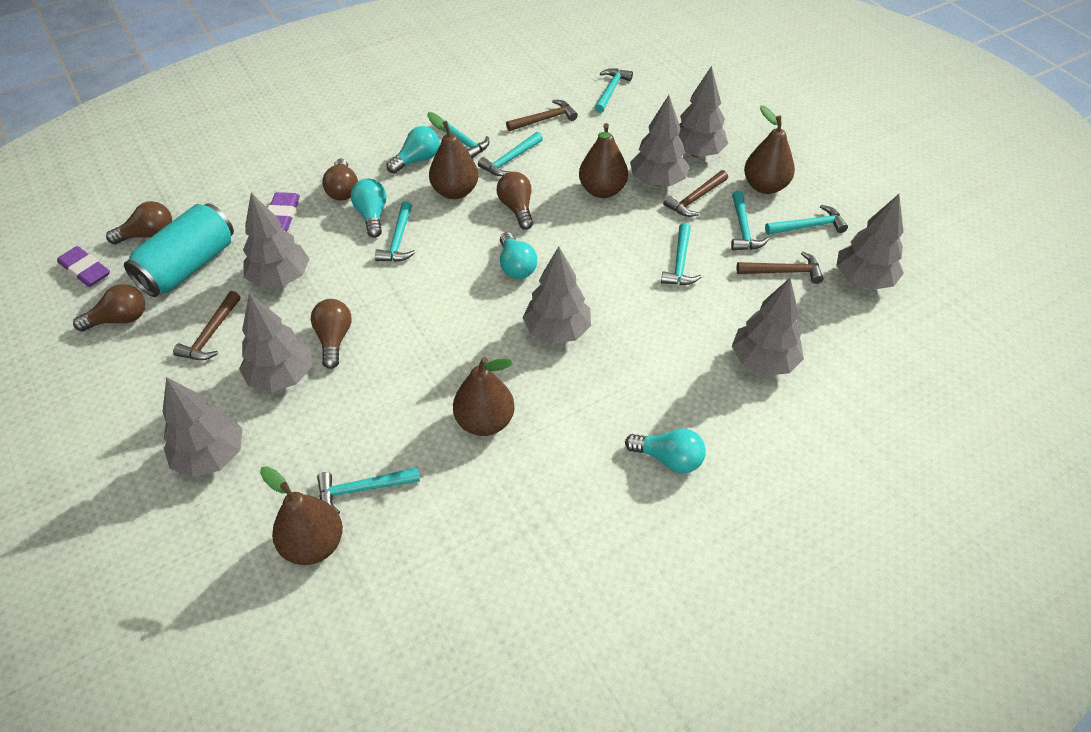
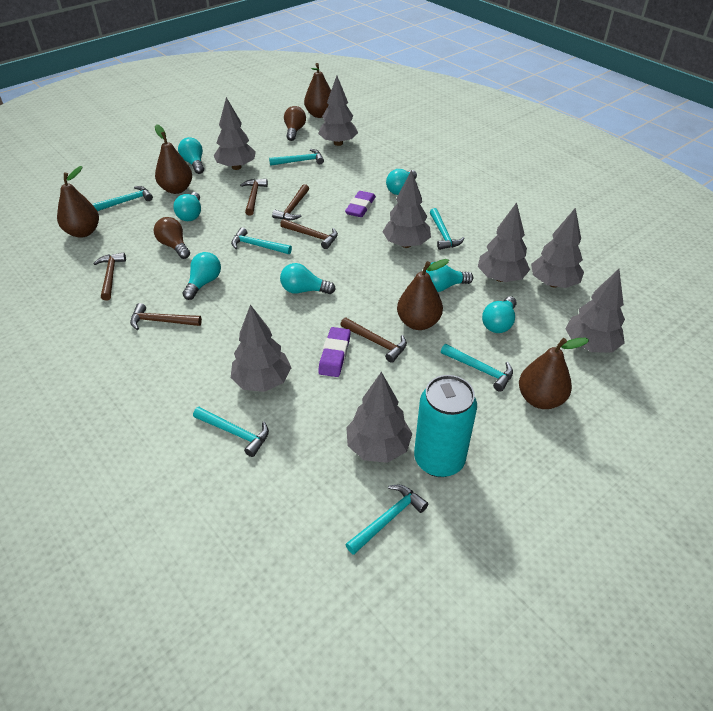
brown hammer: [173,291,241,360] [506,100,578,131] [663,170,728,217] [736,252,824,284] = 4 -> [93,253,126,301] [130,303,202,330] [240,179,268,216] [272,184,309,220] [280,219,338,249] [340,317,407,363] = 6
brown light bulb: [73,284,145,331] [106,201,172,244] [311,299,352,369] [322,159,358,201] [497,172,533,230] = 5 -> [154,217,190,259] [284,106,306,141] = 2
turquoise hammer: [317,467,420,514] [375,201,415,262] [431,116,489,158] [478,132,543,176] [594,68,633,113] [661,223,702,285] [731,191,769,251] [765,205,848,235] = 8 -> [92,186,153,211] [193,407,269,457] [231,227,292,254] [269,149,324,166] [345,485,428,555] [430,208,465,250] [441,344,513,392] = 7
turquoise light bulb: [351,178,386,238] [387,126,440,174] [500,232,537,279] [625,428,706,473] = 4 -> [173,192,201,221] [178,137,204,174] [182,252,221,300] [280,263,336,294] [386,169,417,195] [426,262,473,292] [482,296,517,333] = 7

